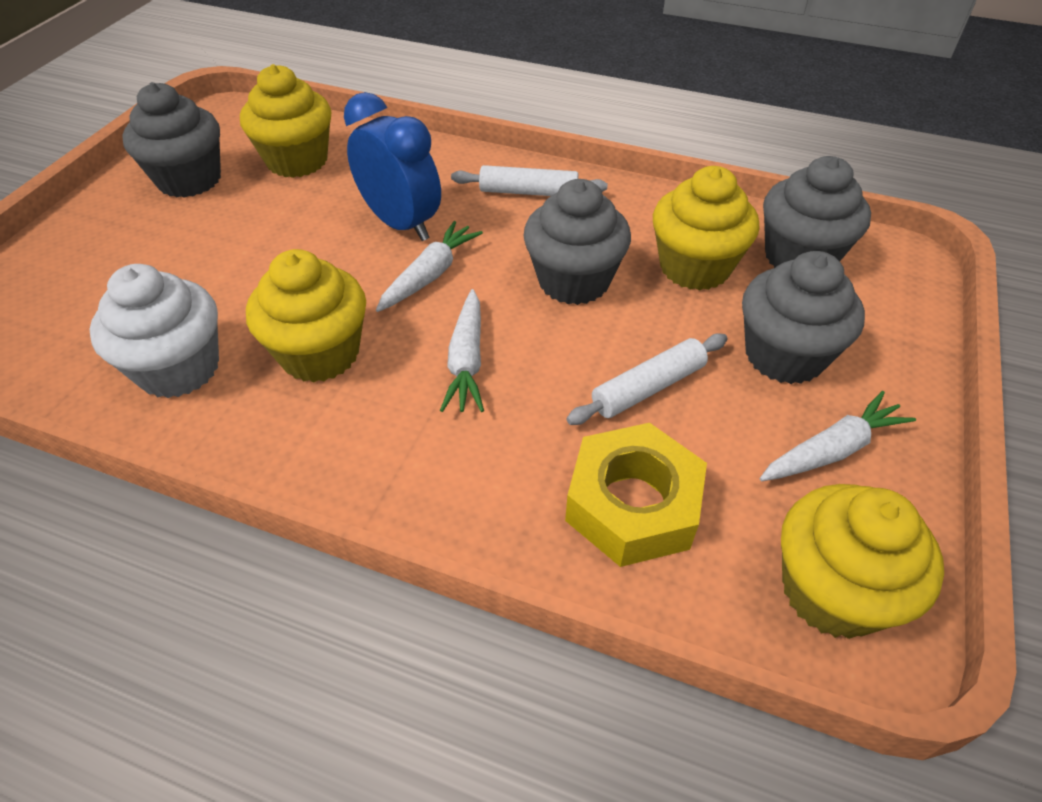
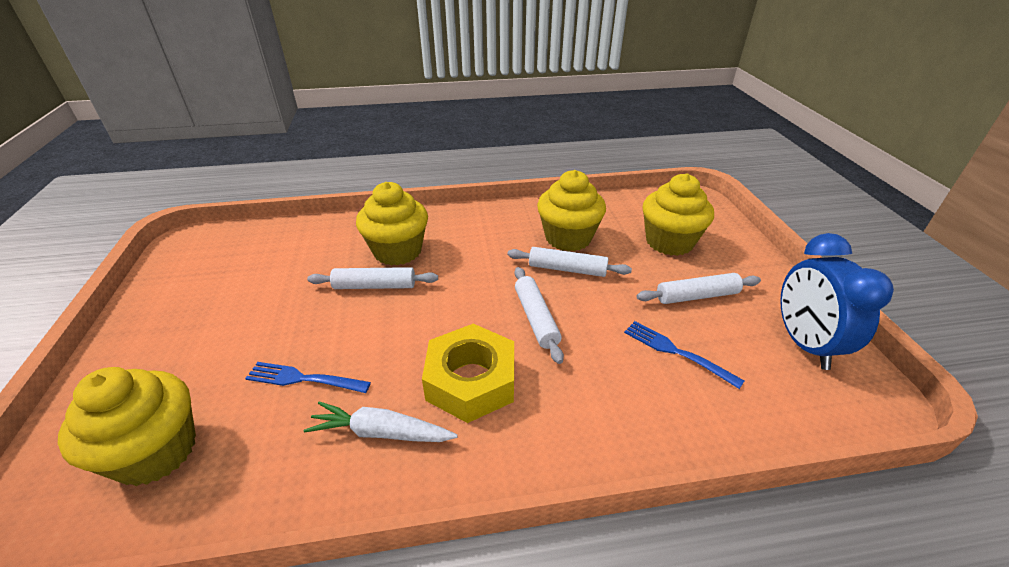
blue fork: none = 0 -> [245,362,371,393] [624,321,744,389] = 2
grey cupcake: [123,82,221,198] [523,179,631,305] [742,251,865,384] [763,156,871,268] = 4 -> none = 0
white carrot: [376,221,483,312] [440,289,484,412] [760,391,916,481] = 3 -> [304,401,458,442] = 1
white cupcake: [89,264,219,398] = 1 -> none = 0
white rolling pin: [451,165,608,196] [567,334,728,425] = 2 -> [307,267,438,289] [507,247,632,277] [514,267,564,364] [637,273,761,304] = 4

